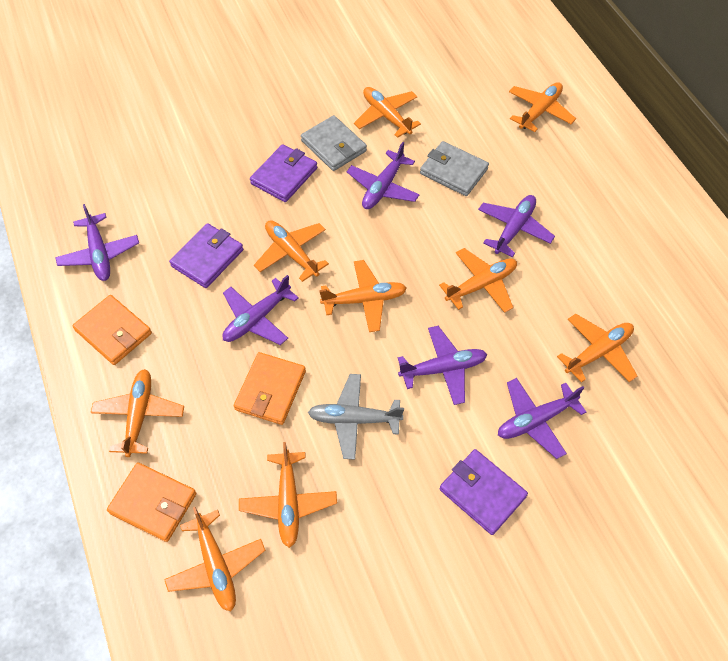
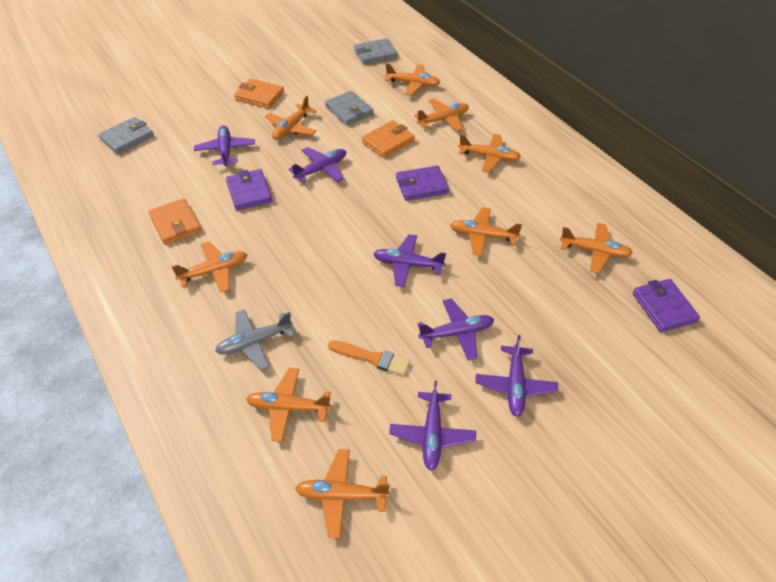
grey wallet: [301,115,367,171] [420,141,489,196] = 2 -> [98,117,154,154] [325,91,374,126] [354,38,398,65] = 3
orange brush: none = 0 -> [328,340,410,376] = 1

